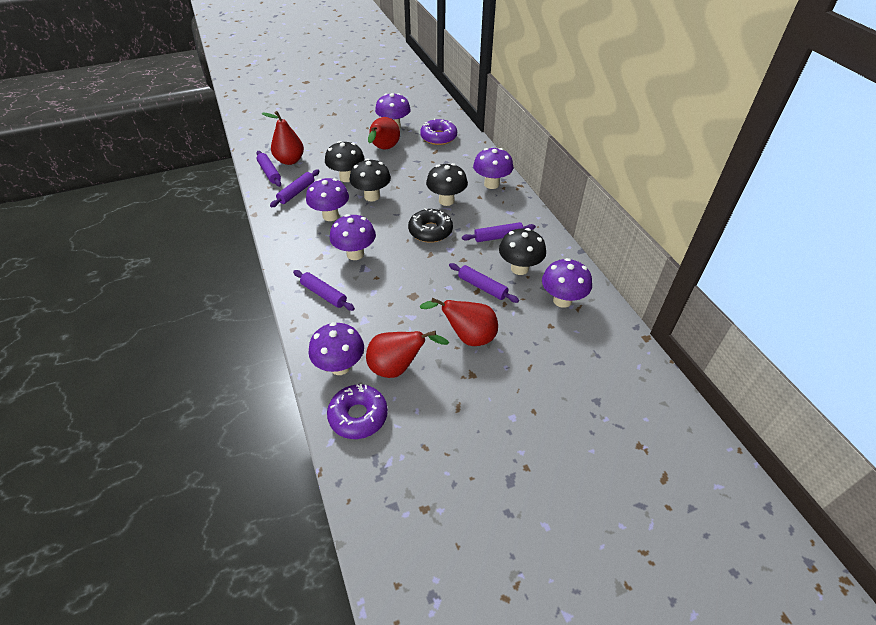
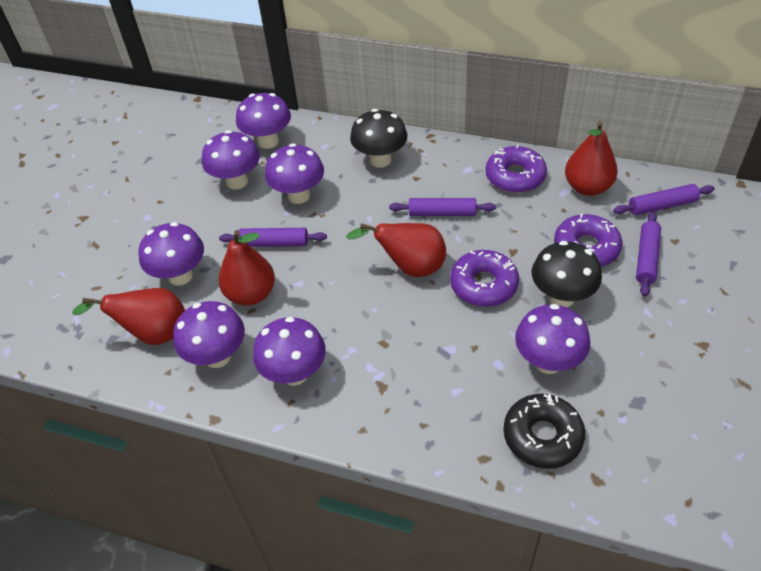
black mushroom: [325,141,365,182] [350,159,391,202] [426,163,468,206] [499,228,546,275] = 4 -> [350,109,407,168] [531,241,602,307] = 2
purple donut: [327,384,388,439] [420,118,457,145] = 2 -> [450,250,519,307] [486,145,547,193] [554,213,622,267] = 3
purple mushroom: [306,178,349,221] [309,322,364,375] [330,214,376,260] [375,93,411,129] [473,148,513,189] [542,258,592,308] = 6 -> [138,222,204,286] [173,301,245,368] [202,130,260,190] [236,93,291,149] [253,317,326,386] [265,143,324,204] [515,304,590,374] = 7
purple rolling pin: [256,151,281,187] [270,170,320,207] [293,270,355,311] [449,263,519,303] [462,222,536,242] = 5 -> [219,228,327,247] [389,198,496,216] [613,184,715,215] [636,211,661,297] = 4

